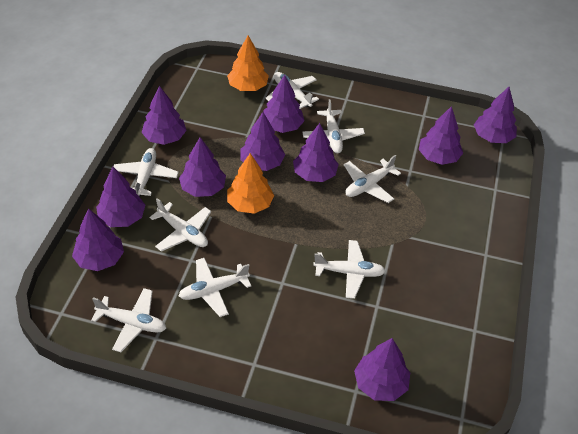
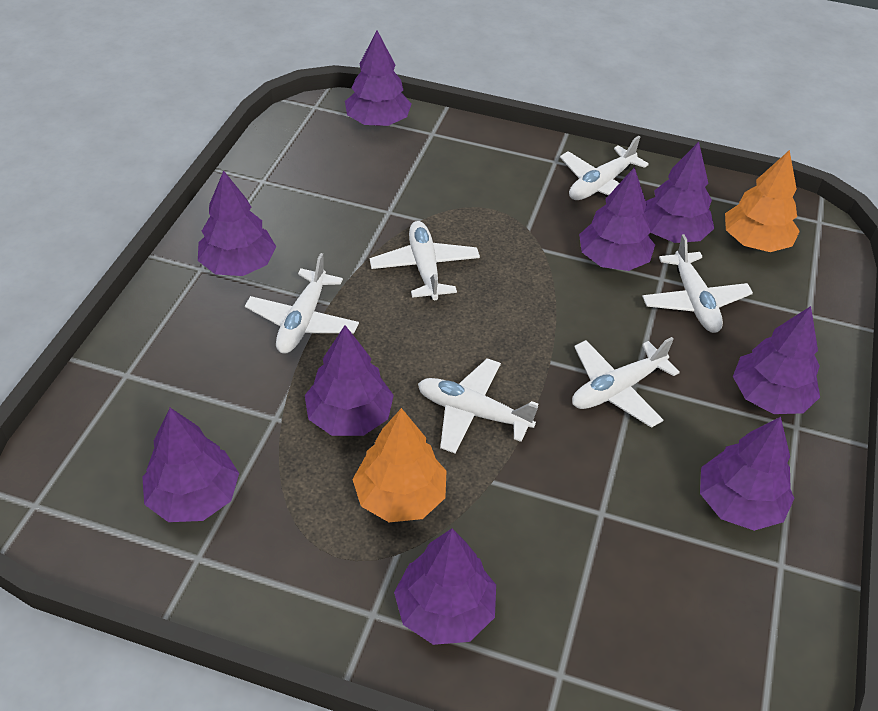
purple tree: [72,208,124,271] [96,167,145,227] [141,86,187,145] [179,137,226,197] [240,112,285,171] [263,75,305,133] [293,123,339,182] [354,338,410,401] [419,106,463,165] [474,87,517,143] = 10 -> [142,408,239,522] [198,170,276,276] [305,325,394,436] [345,30,412,126] [394,528,496,645] [579,167,655,271] [644,142,714,243] [700,417,795,531] [733,306,820,414] = 9
white plane: [91,288,166,352] [113,148,179,197] [150,198,211,252] [179,258,251,317] [266,72,319,109] [302,99,365,153] [313,240,386,299] [344,155,401,203] = 8 -> [245,253,359,354] [370,221,480,300] [418,358,538,453] [560,136,649,200] [572,337,680,428] [642,234,753,333] = 6

